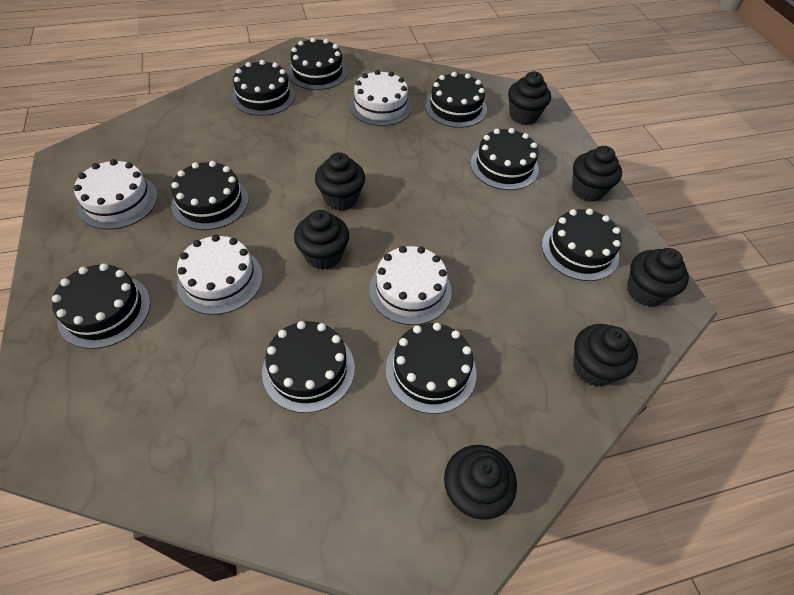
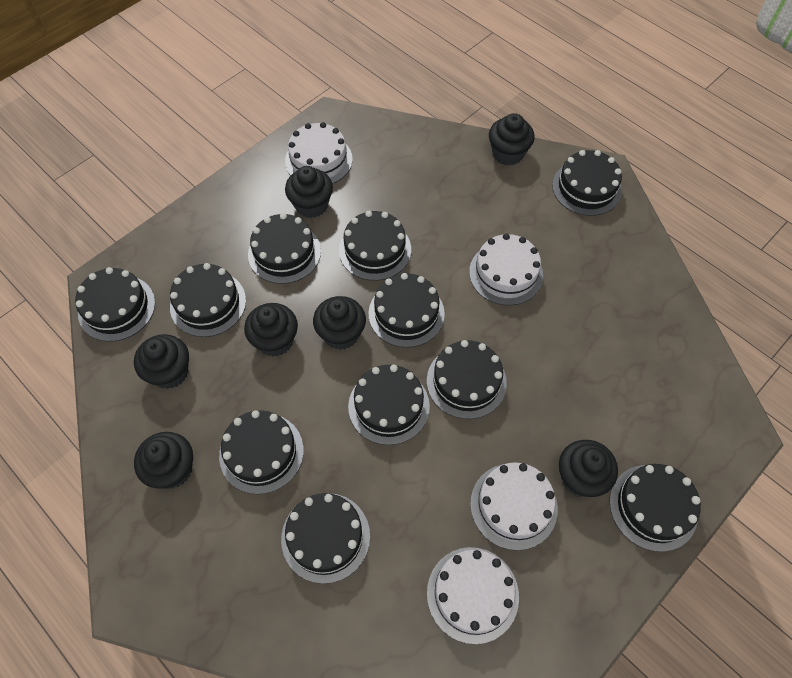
black cake: [52,264,151,349] [171,161,249,230] [232,60,295,116] [262,321,355,413] [288,38,347,90] [386,323,476,414] [425,72,487,128] [471,128,539,190] [542,209,622,281] = 9 -> [75,267,155,342] [170,263,246,337] [219,410,304,494] [248,213,321,284] [281,493,370,584] [339,211,411,281] [348,365,430,445] [369,273,445,348] [427,340,507,419] [552,150,622,216] [609,464,701,552] = 11

